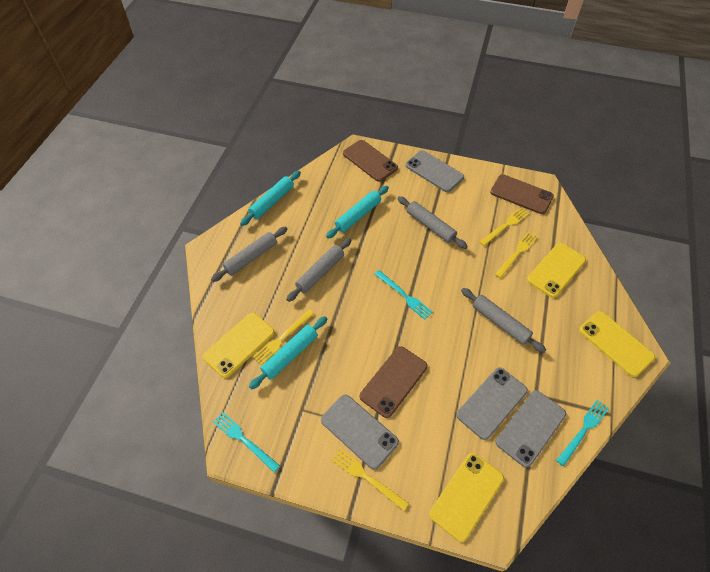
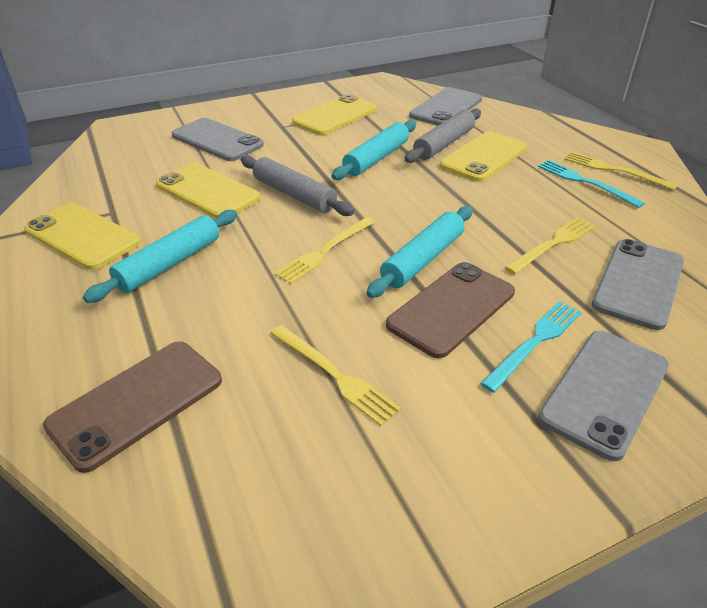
brown phone: [343,140,398,182] [360,346,427,418] [490,174,554,214] = 3 -> [43,341,222,473] [386,262,515,358] = 2
grey rolling pin: [211,227,287,282] [286,238,352,302] [397,196,468,249] [461,288,546,353] = 4 -> [241,155,354,216] [405,109,481,163] = 2
turquoise fork: [213,412,280,472] [375,270,433,320] [556,400,609,466] = 3 -> [480,301,582,393] [538,160,645,208] = 2

